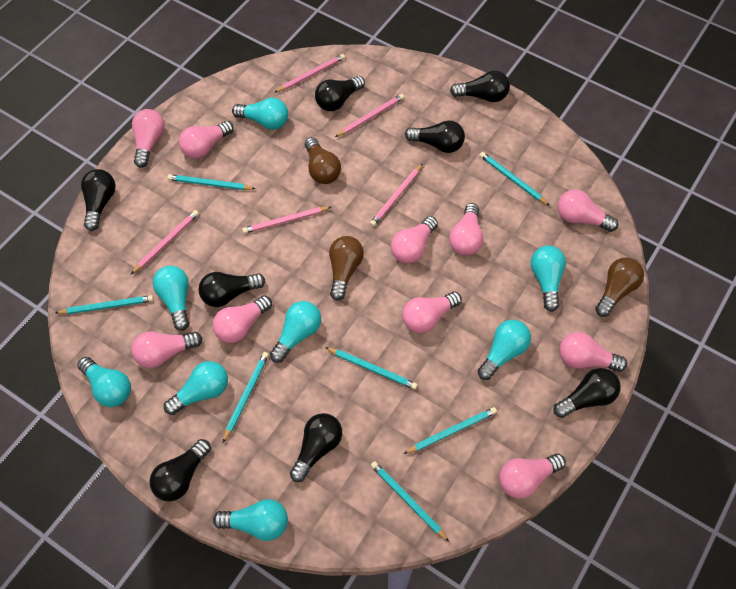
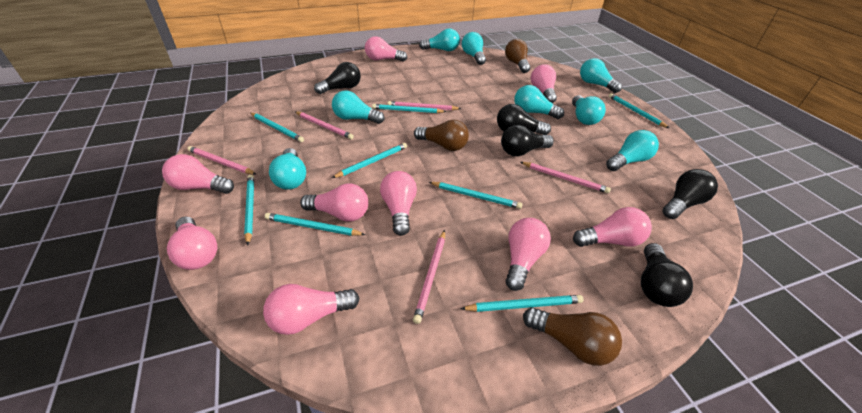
black light bulb: [81,169,116,231] [149,439,211,501] [198,272,265,307] [290,413,342,482] [315,76,365,111] [405,120,465,153] [450,71,510,102] [553,368,621,418] = 8 -> [314,62,361,94] [497,104,551,135] [501,125,554,156] [641,243,693,307] [662,169,718,219] = 5
pink light bulb: [131,332,202,368] [132,109,165,168] [179,121,234,159] [213,295,272,343] [391,216,438,263] [402,291,462,333] [449,203,484,255] [499,453,566,499] [558,189,619,232] [559,332,627,372] = 10 -> [162,154,234,194] [167,217,217,270] [263,284,359,335] [300,183,368,222] [365,36,407,62] [380,171,417,236] [505,218,551,291] [531,64,557,103] [573,207,652,247] = 9
turquoise pencil: [56,295,154,314] [167,174,256,190] [223,352,269,442] [325,347,418,390] [371,461,449,542] [404,407,497,454] [480,152,550,206] = 7 -> [244,175,254,245] [251,113,304,142] [265,213,366,236] [332,143,407,178] [372,104,447,113] [429,182,523,209] [460,295,583,312] [609,93,669,128] = 8

